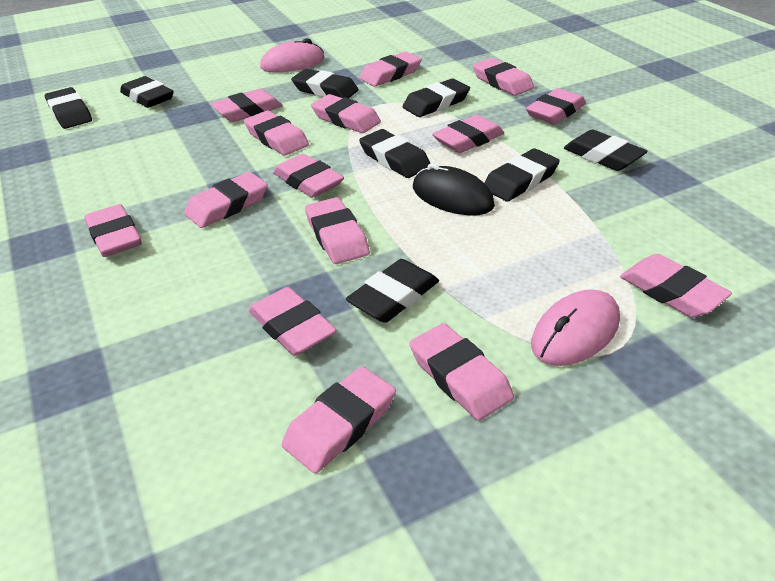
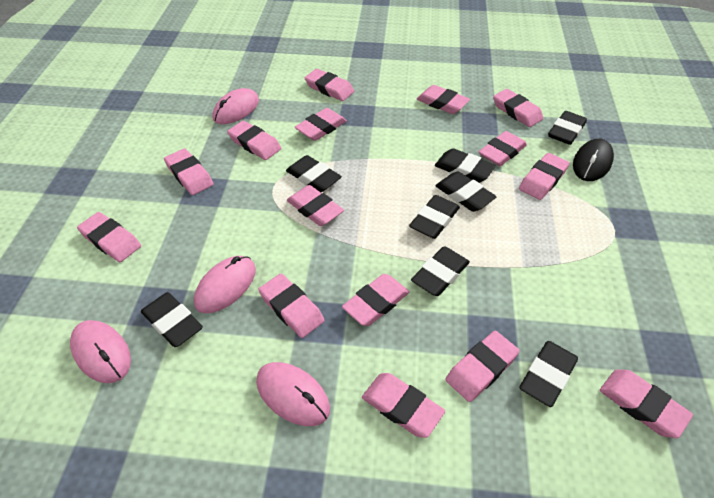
pink mouse: [260,38,325,73] [531,289,620,366] = 2 -> [70,320,131,383] [194,256,256,313] [213,88,259,124] [256,362,330,426] = 4

